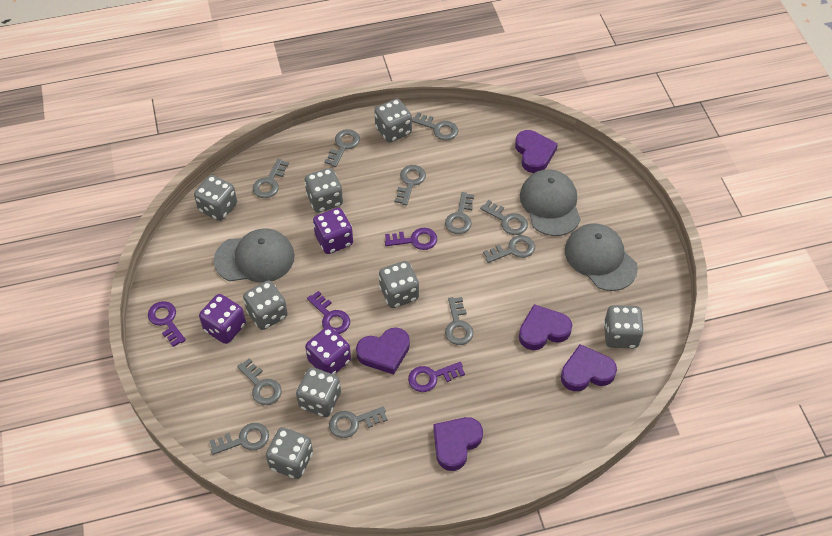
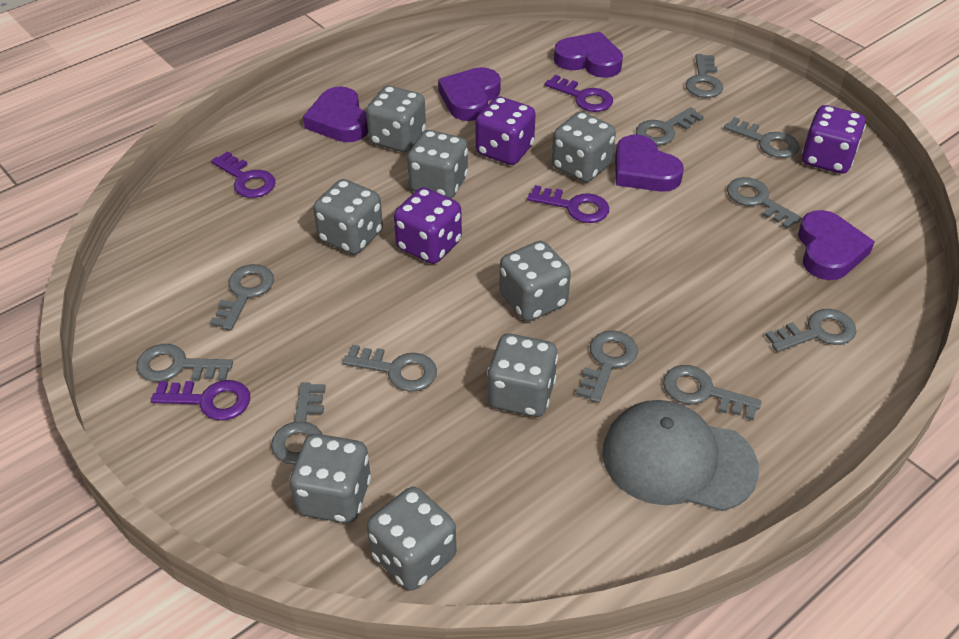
grey cap: [214,228,294,283] [520,169,581,236] [565,223,638,291] = 3 -> [602,400,759,511] = 1

